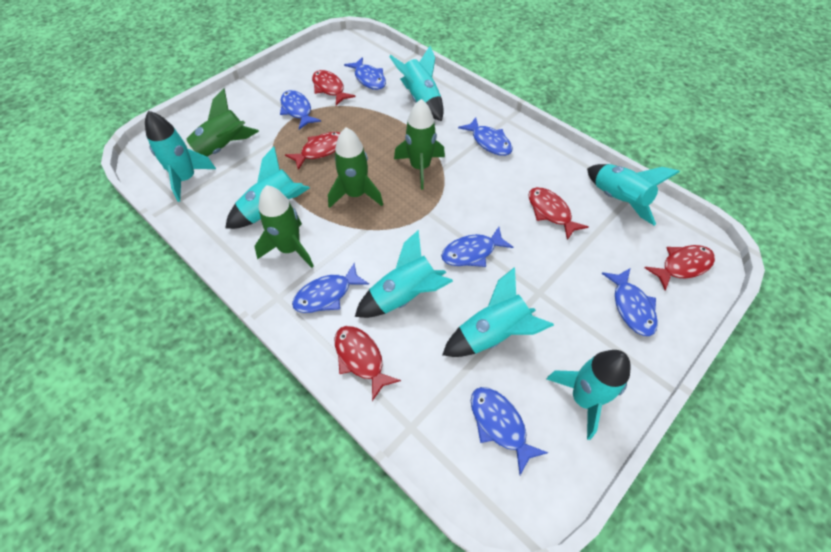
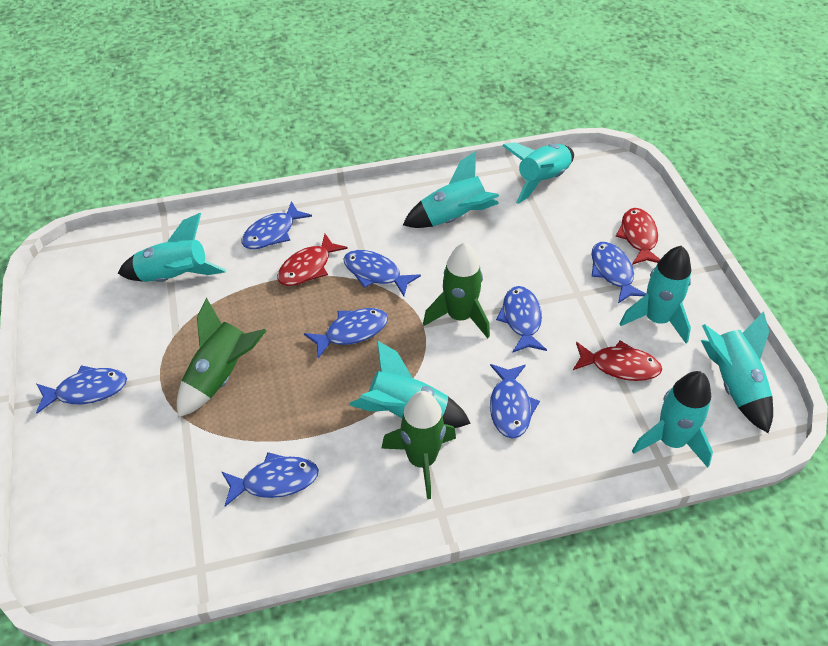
blue fish: [280,90,321,129] [292,263,369,313] [344,57,386,90] [441,227,513,267] [458,117,513,156] [471,387,548,475] [602,268,658,336] = 7 -> [36,365,127,414] [221,452,319,507] [242,201,312,249] [304,308,388,359] [343,250,421,296] [490,364,540,439] [496,286,547,353] [591,242,647,303] = 8
green rocket: [184,89,259,157] [254,185,314,268] [328,127,383,208] [394,99,445,190] = 4 -> [177,298,266,418] [381,391,456,499] [423,242,490,338] = 3
red fish: [285,132,340,170] [312,70,356,105] [335,326,401,401] [528,187,589,240] [645,245,715,291] = 5 -> [277,234,348,286] [573,341,662,381] [616,208,660,265] = 3

